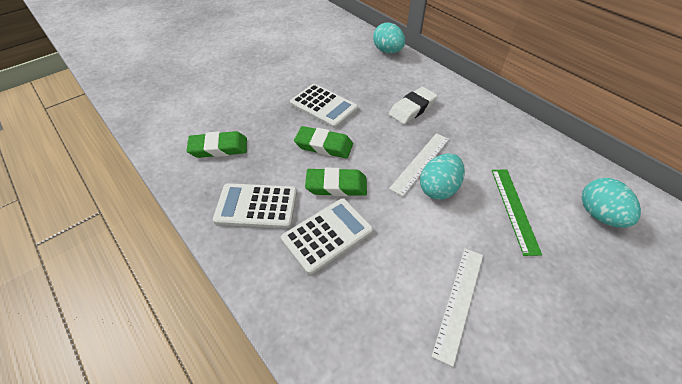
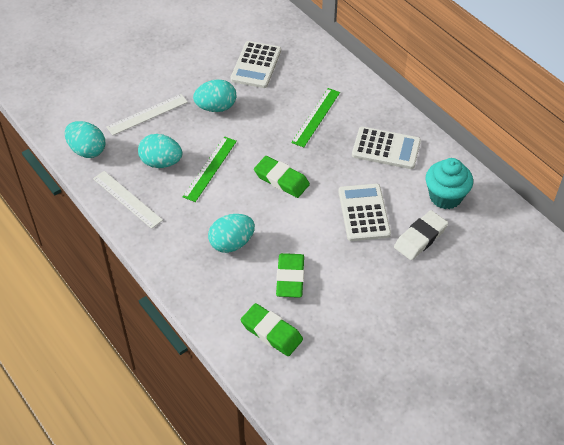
green ruler: [492,169,542,256] = 1 -> [183,137,237,202] [291,88,340,147] = 2
turquoise cupcake: none = 0 -> [426,158,473,209] = 1
turquoise egg: [373,22,405,53] [420,153,465,200] [581,178,641,228] = 3 -> [65,121,105,158] [138,134,182,168] [193,79,236,112] [208,214,255,253] = 4

